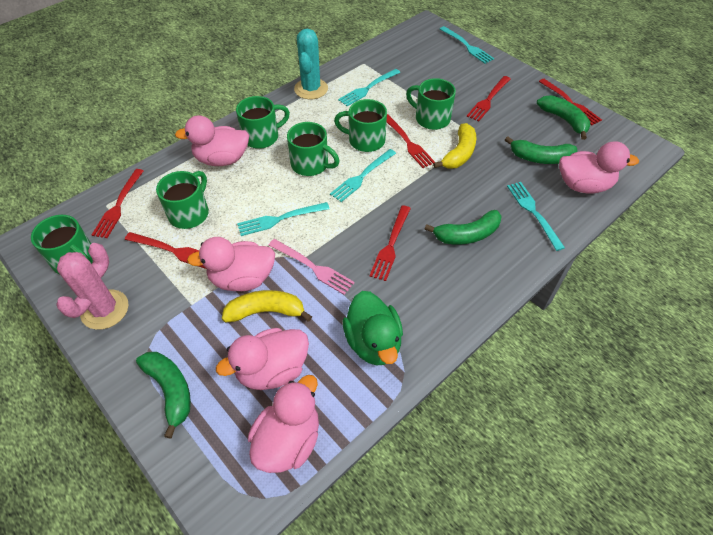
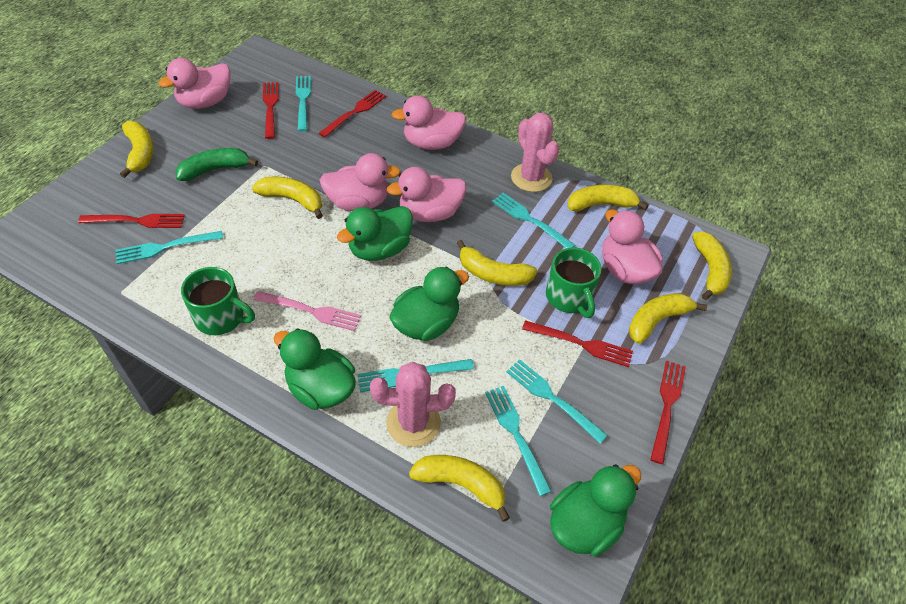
green banana: [136,352,191,439] [425,210,502,244] [505,136,577,164] [537,95,590,140] = 4 -> [175,148,258,181] = 1
green duck: [343,291,403,366] = 1 -> [273,328,356,410] [337,206,413,261] [389,266,469,341] [550,464,641,556] = 4
green mug: [31,215,93,274] [156,171,209,229] [236,96,290,149] [287,122,340,176] [334,99,387,152] [406,78,456,130] = 6 -> [181,267,255,335] [546,247,601,318] = 2
pink cactus: [56,243,128,330] = 1 -> [370,362,456,447] [511,113,559,192] = 2
red fork: [92,169,144,238] [125,232,207,269] [369,205,411,281] [387,114,435,168] [467,76,510,121] [539,79,602,125] = 6 -> [78,214,185,228] [263,82,279,139] [319,90,386,137] [522,320,633,367] [650,360,686,464] = 5
turquoise cactus: [294,29,328,99] = 1 -> none = 0
turquoise fork: [237,202,330,236] [330,149,396,202] [338,69,400,106] [440,26,494,64] [507,182,565,251] = 5 -> [116,231,223,264] [296,76,311,132] [357,359,474,392] [485,386,552,496] [492,193,575,248] [506,359,608,444] = 6
yellow banana: [222,290,312,322] [433,123,476,169] = 2 -> [120,121,154,178] [252,177,323,219] [409,455,510,522] [457,240,538,286] [568,184,648,212] [629,293,707,344] [692,232,732,300] = 7

